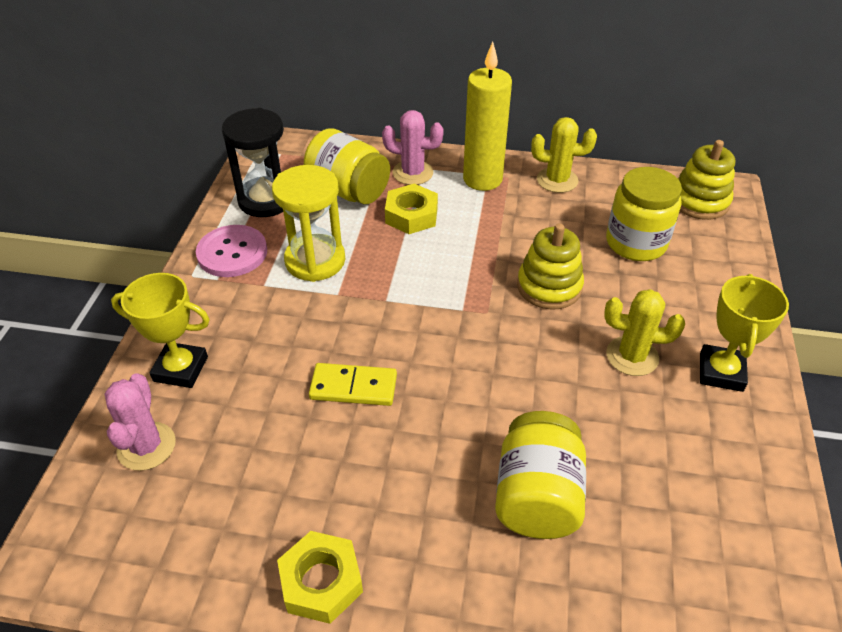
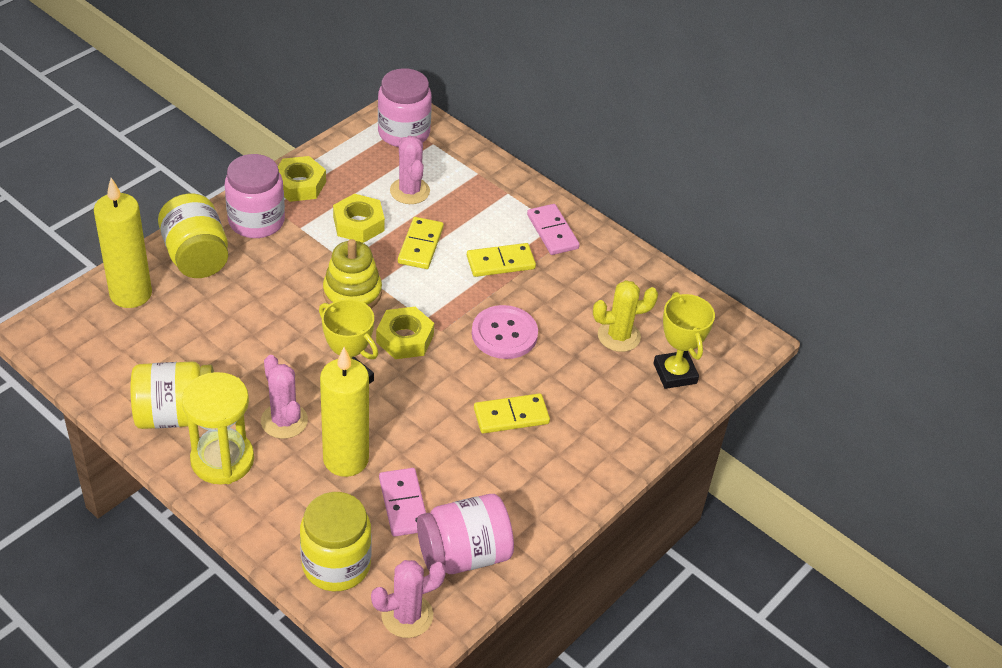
black hourglass: [222,108,284,217] = 1 -> none = 0
pink cactus: [105,373,176,471] [382,110,444,185] = 2 -> [261,355,308,439] [371,560,446,638] [390,136,430,204] = 3
pink domino: none = 0 -> [379,468,426,537] [527,204,580,255] = 2
pink jar: none = 0 -> [225,154,285,238] [378,68,432,147] [417,494,514,574] = 3
yellow cactus: [531,117,597,193] [604,289,685,376] = 2 -> [593,280,658,352] = 1
yellow candle: [463,42,512,191] = 1 -> [94,178,152,308] [320,347,369,477] = 2
yellow domino: [309,363,397,406] = 1 -> [398,217,444,269] [467,243,536,277] [474,393,550,433] = 3
yellow nut: [277,531,363,624] [385,184,438,234] = 2 -> [278,156,326,202] [333,194,385,243] [376,307,434,359] = 3
yellow stacking toy: [517,223,584,310] [678,140,735,220] = 2 -> [323,239,382,309] = 1

